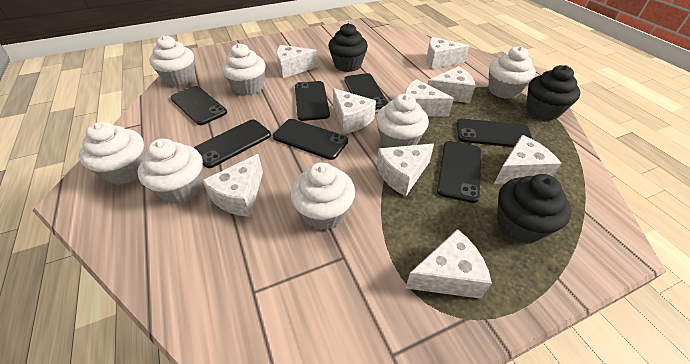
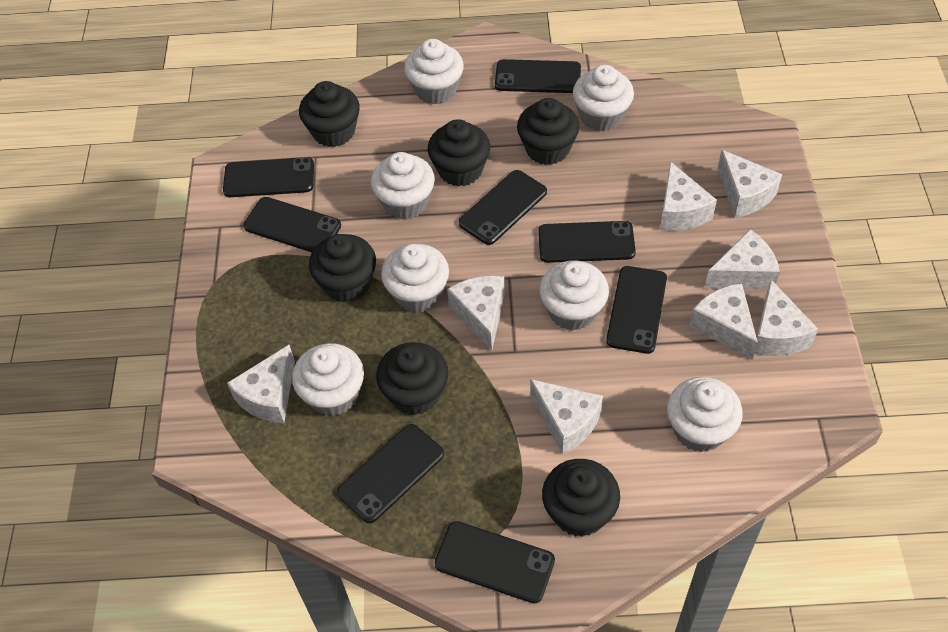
black cupcake: [328,23,368,72] [497,174,571,243] [526,65,580,120] = 3 -> [299,81,360,147] [309,234,376,302] [376,342,448,415] [428,119,490,187] [517,98,579,165] [542,459,620,537] = 6
black phone: [171,86,227,125] [194,119,271,168] [273,119,348,160] [295,81,330,121] [344,73,388,110] [437,141,481,203] [457,119,533,147] = 7 -> [223,157,314,197] [243,197,341,252] [337,424,444,523] [435,521,555,603] [459,170,547,245] [495,59,581,93] [538,221,636,263] [606,266,667,354] = 8
white cheese: [202,154,263,217] [276,45,318,78] [333,88,376,134] [377,144,434,196] [405,79,454,117] [406,229,492,299] [426,37,469,69] [427,66,476,103] [494,135,562,184] = 9 -> [227,345,295,423] [447,276,505,351] [530,379,603,455] [660,161,717,231] [689,283,758,360] [704,229,780,290] [718,150,782,218] [755,280,818,356] = 8

